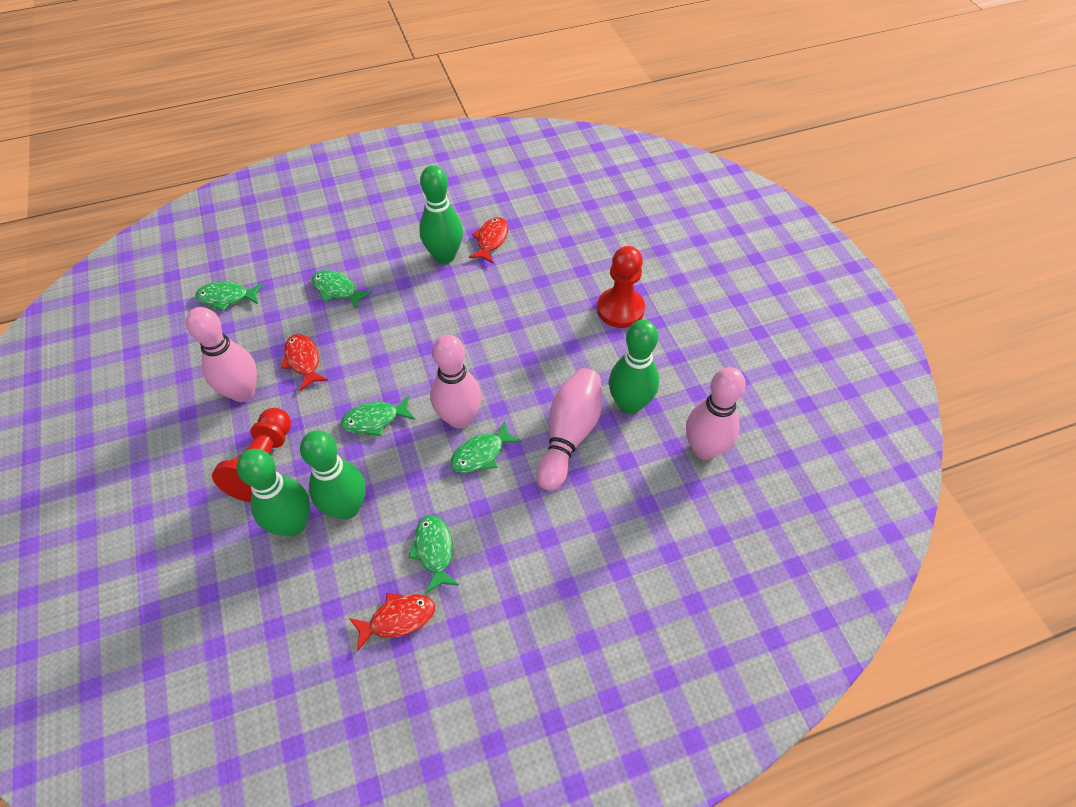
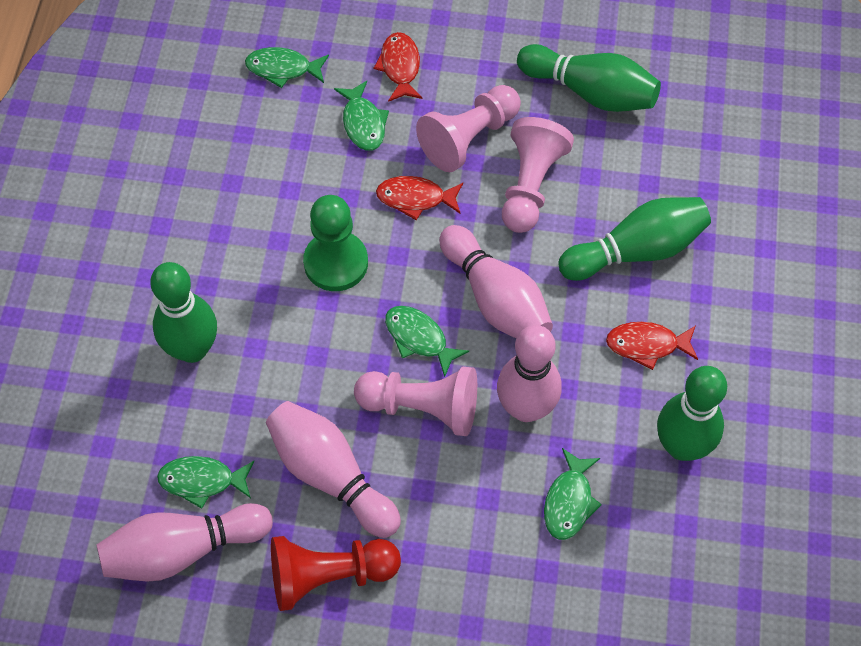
green pawn: none = 0 -> [303,195,368,291] = 1
pink pawn: none = 0 -> [354,366,477,436] [416,85,521,172] [502,117,574,233] = 3
red pawn: [212,408,291,502] [597,246,645,328] = 2 -> [271,536,401,611] = 1

